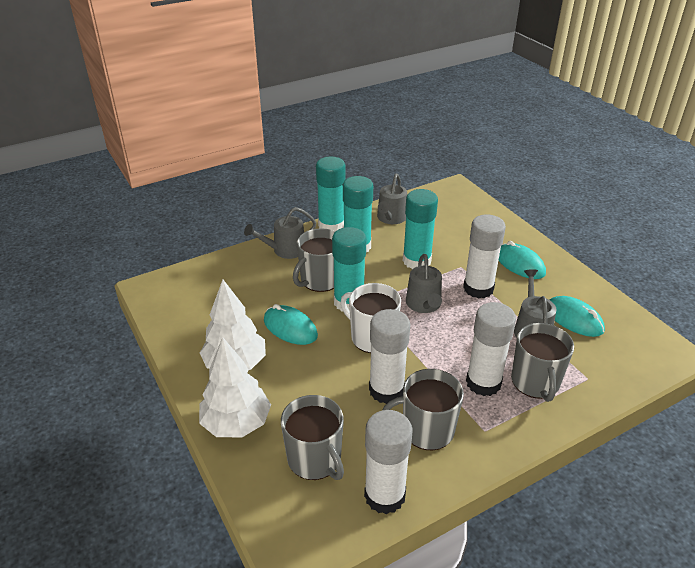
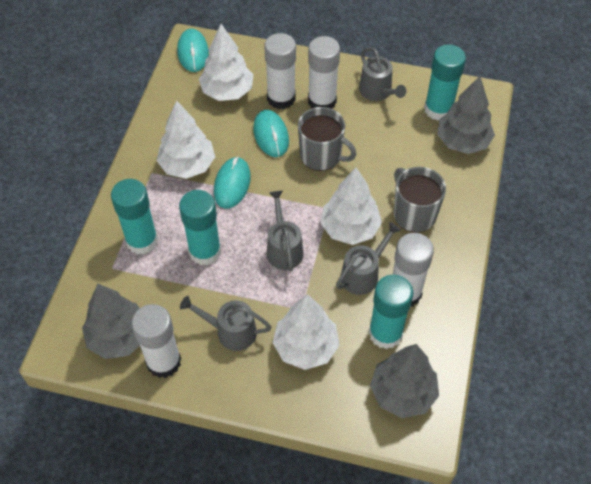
grey mug: [281,395,344,480] [293,228,335,292] [383,369,464,450] [511,323,574,402] = 4 -> [298,107,357,171] [394,167,446,233] = 2
grey tree: none = 0 -> [82,284,140,359] [370,344,439,418] [437,76,495,154] = 3
white mug: [340,283,401,353] = 1 -> none = 0
white tree: [199,337,271,438] [200,280,266,370] = 2 -> [157,101,215,179] [199,24,253,101] [272,294,340,370] [321,167,382,245] = 4

